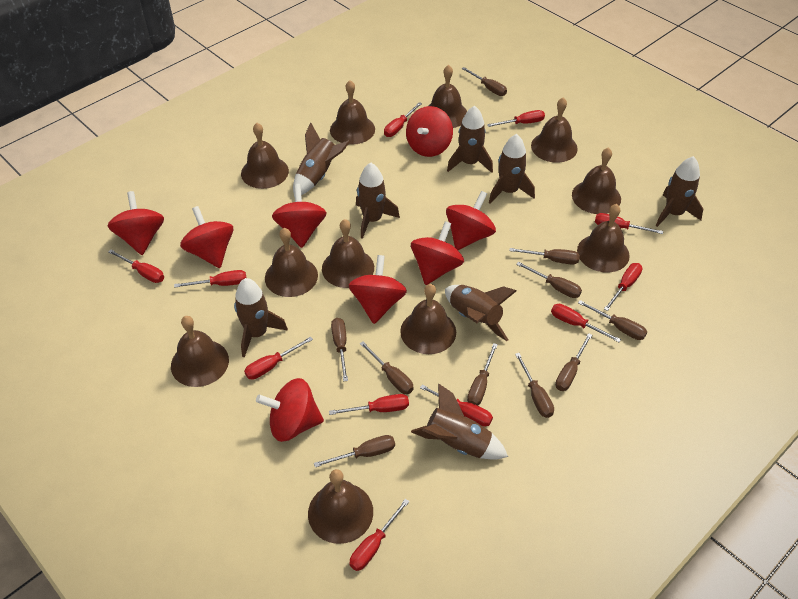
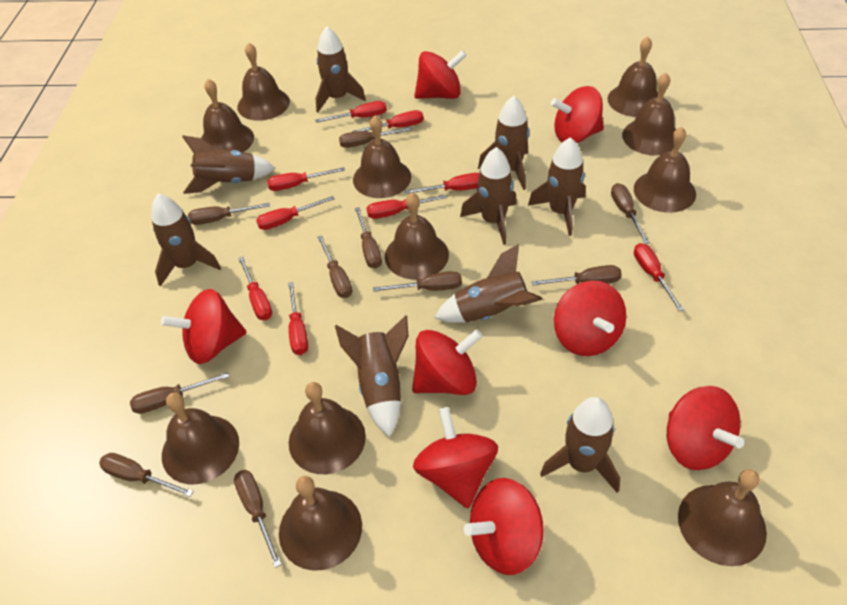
brown rocket: [234,278,288,358] [293,123,350,197] [356,163,400,239] [411,384,508,460] [445,285,516,341] [447,105,493,173] [489,134,535,204] [656,156,703,227] = 8 -> [151,193,221,287] [182,135,275,194] [316,26,366,112] [335,315,408,437] [434,244,543,323] [460,147,517,245] [478,96,530,190] [528,137,586,236] [540,397,620,493] = 9
red screwdriver: [108,250,164,283] [174,270,246,288] [244,336,313,380] [329,394,409,415] [349,499,410,571] [384,102,422,137] [420,384,493,427] [487,110,545,127] [551,304,621,342] [595,213,663,234] [604,263,643,311] = 11 -> [238,256,272,320] [256,196,335,230] [267,167,345,191] [288,282,308,355] [315,101,387,123] [352,110,424,132] [367,194,447,219] [405,173,479,194] [634,243,684,311] = 9

